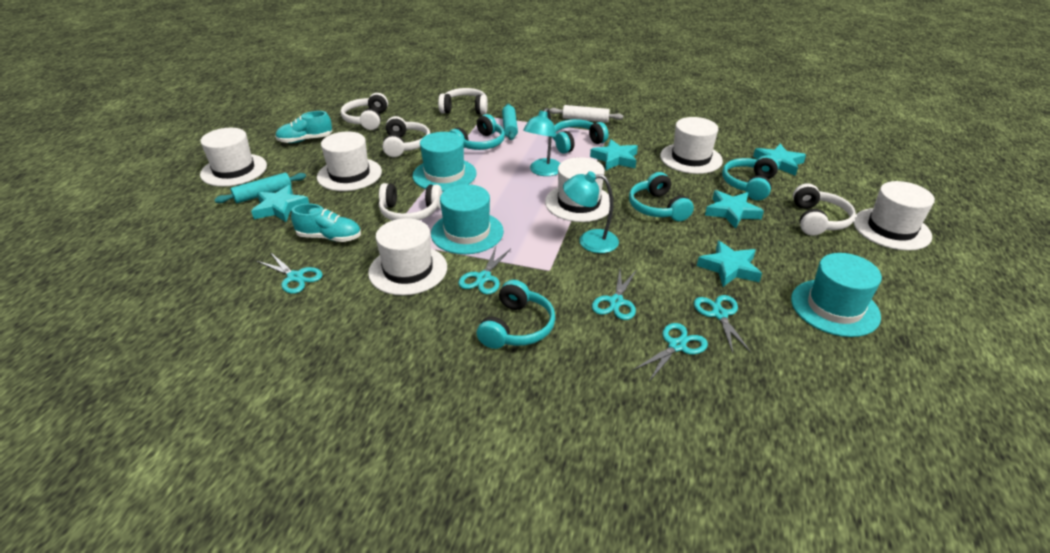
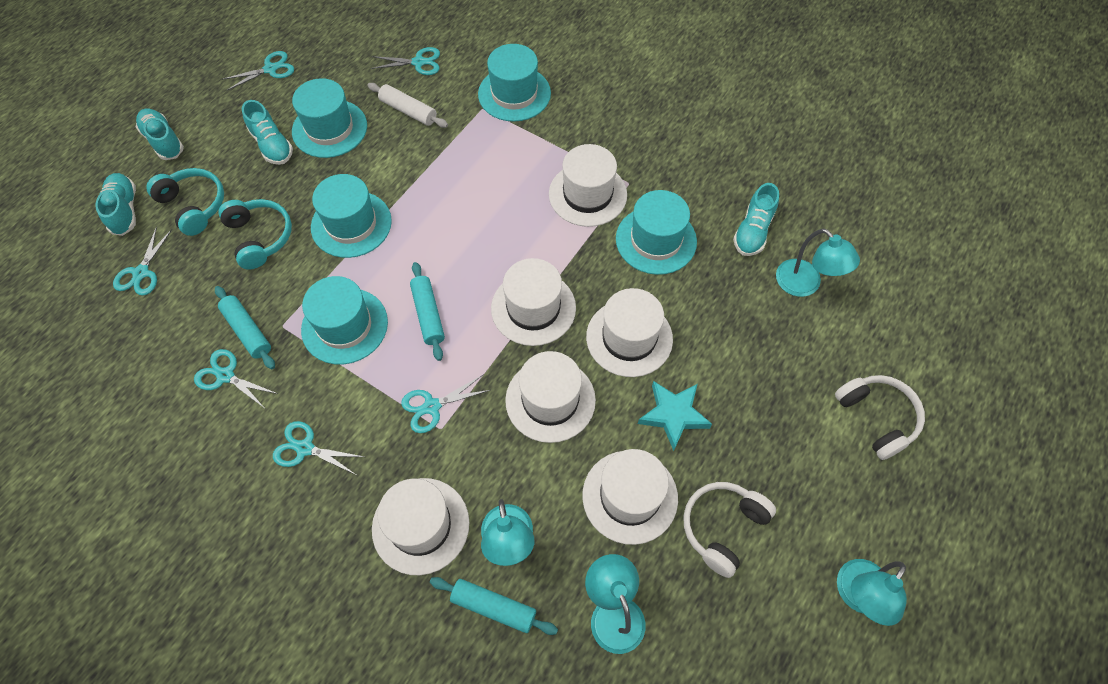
turquoise hat: [412,132,477,191] [431,184,504,254] [791,253,882,337] = 3 -> [292,78,367,158] [301,276,388,364] [311,174,392,258] [478,44,551,122] [616,190,697,275] = 5
turquoise headphones: [449,114,505,150] [477,280,555,349] [552,119,608,154] [629,172,694,221] [722,155,779,200] = 5 -> [146,168,224,236] [218,199,292,269] = 2
turquoise lamp: [523,108,560,176] [563,171,619,253] = 2 -> [481,499,534,566] [585,554,645,654] [776,228,860,297] [837,559,907,626] = 4
turquoise rolling pin: [214,173,306,203] [502,104,518,140] = 2 -> [215,286,275,369] [410,262,445,361] [430,577,558,635] = 3
turquoise scissors: [257,252,322,294] [458,247,511,294] [592,270,637,320] [633,323,708,382] [694,295,751,353] = 5 -> [113,226,172,295] [194,349,278,408] [222,51,294,90] [273,421,364,475] [371,47,440,75] [401,375,490,433] = 6
turquoise shoe: [275,111,332,143] [291,204,361,242] = 2 -> [95,173,136,236] [136,109,184,160] [242,100,293,165] [733,183,779,256] = 4
turquoise star: [251,185,309,222] [590,139,638,170] [697,241,762,287] [705,190,764,229] [753,144,806,176] = 5 -> [638,381,712,451] = 1
white headphones: [341,93,388,130] [379,183,442,221] [382,116,430,157] [438,88,488,115] [793,183,856,236] = 5 -> [683,482,776,578] [835,375,925,460] = 2

